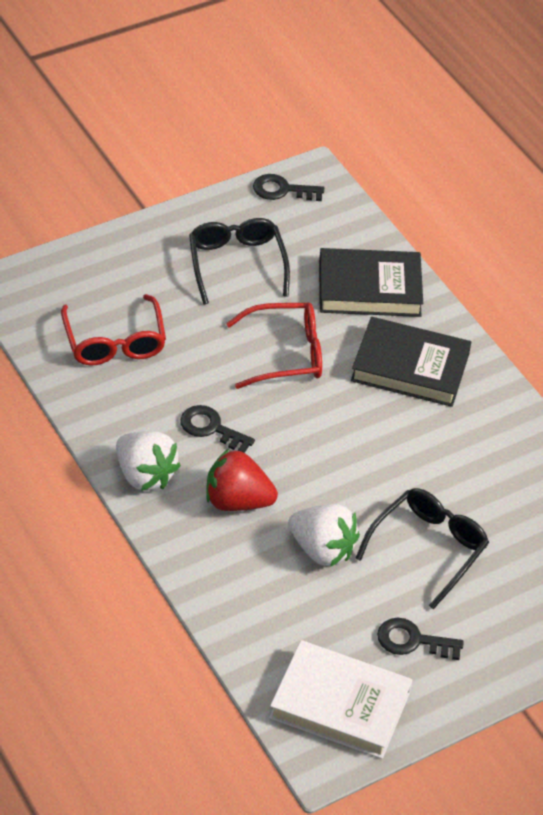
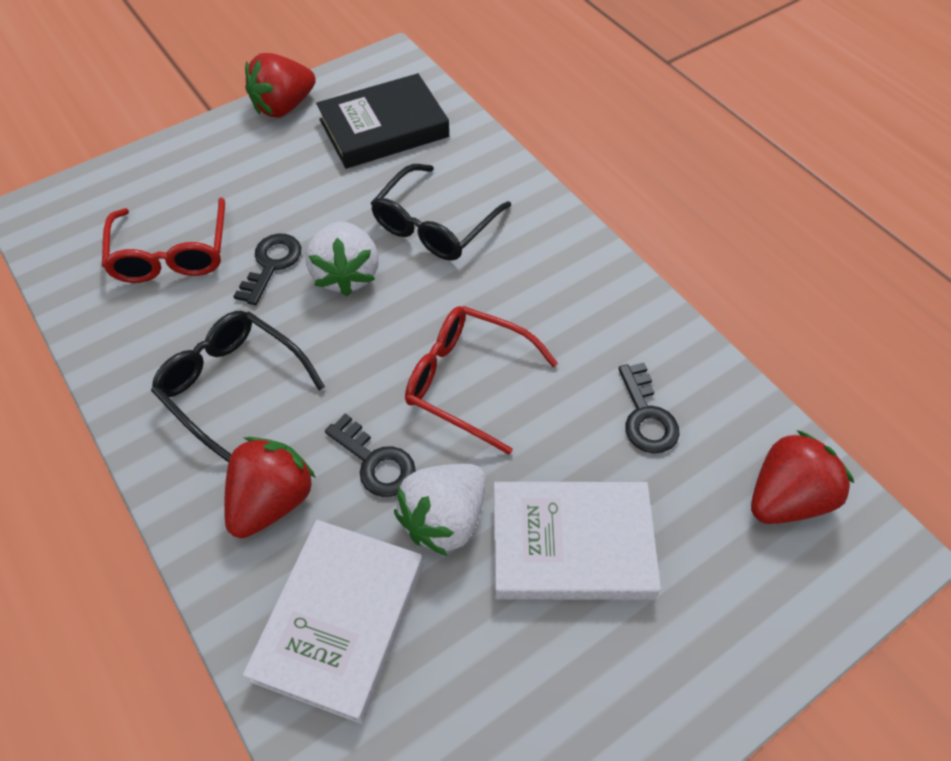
black book: [319,248,423,317] [351,317,471,407] = 2 -> [316,73,449,169] = 1
red strawberry: [206,449,278,511] = 1 -> [224,437,316,538] [245,53,316,118] [751,430,854,524] = 3
white book: [269,640,413,759] = 1 -> [243,520,423,724] [493,482,661,600] = 2

